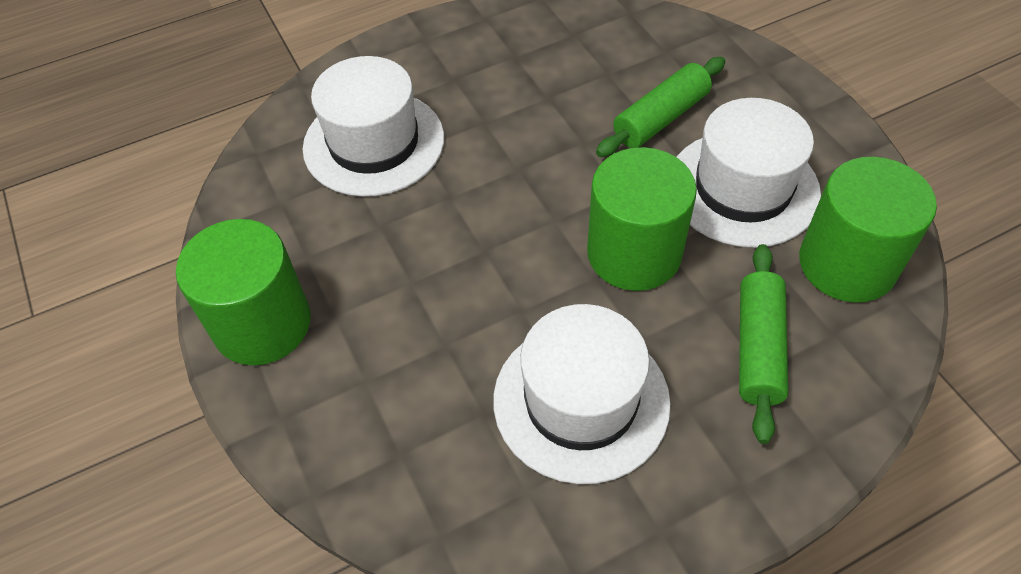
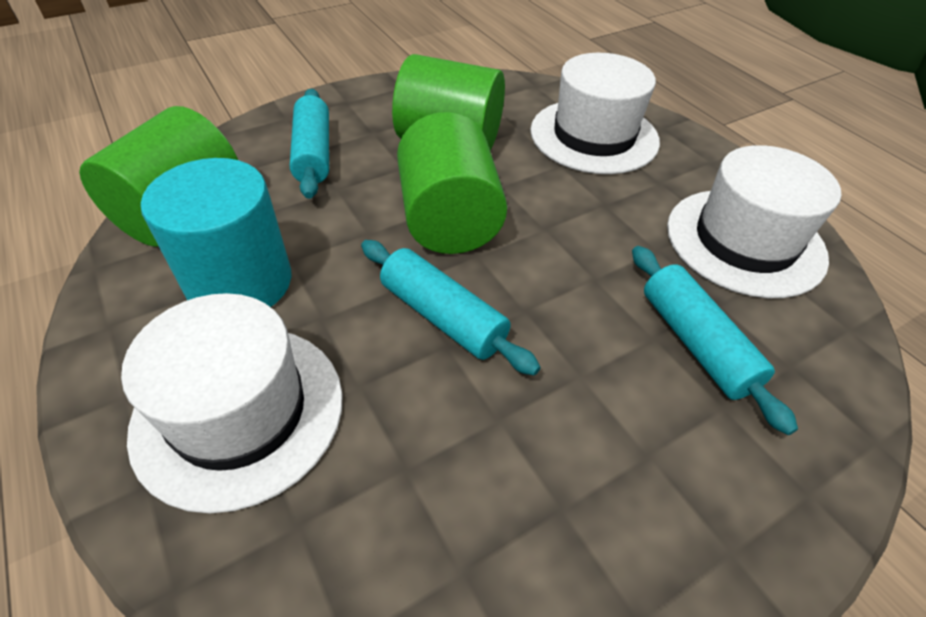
green rolling pin: [596,57,725,157] [739,244,788,444] = 2 -> none = 0
turquoise cylinder: none = 0 -> [141,158,291,307] = 1
turquoise rolling pin: none = 0 -> [290,89,329,199] [361,240,541,375] [632,246,798,435] = 3

